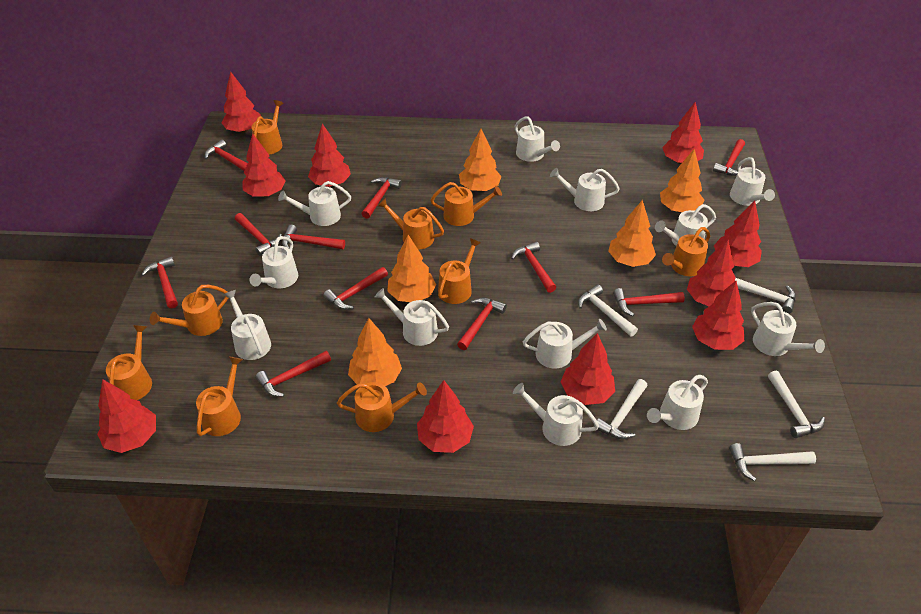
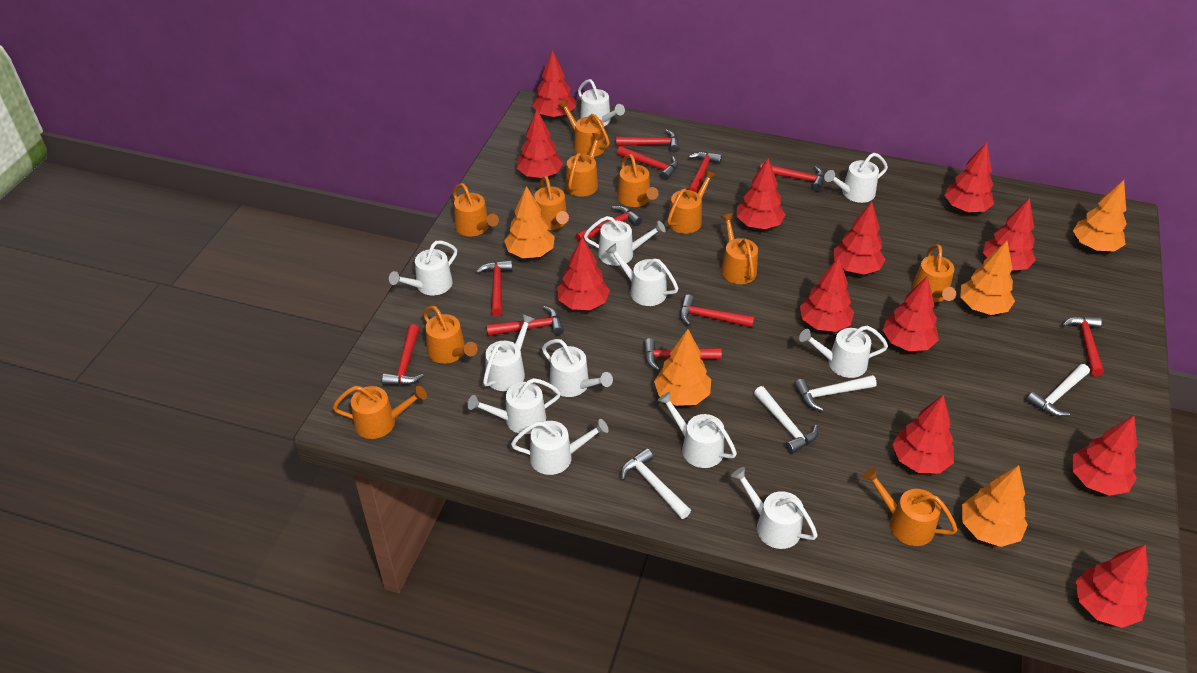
orange watering can: [106,325,152,400] [150,285,228,336] [196,356,243,436] [251,100,284,154] [337,382,427,432] [378,198,444,250] [431,182,502,226] [438,238,481,304] [662,227,710,276] = 9 -> [333,386,427,439] [423,306,478,364] [453,183,499,236] [534,176,569,230] [558,100,610,156] [565,133,603,197] [617,154,659,207] [667,170,717,234] [720,213,758,284] [863,468,958,546] [912,244,956,302] = 11
red tree: [97,379,156,453] [221,71,261,133] [243,133,286,197] [308,123,351,187] [417,380,474,453] [561,333,615,405] [662,102,704,164] [687,240,736,306] [692,281,744,350] [714,200,762,267] = 10 -> [517,109,563,178] [532,50,576,118] [557,236,610,310] [737,158,786,229] [800,257,854,332] [834,202,885,275] [882,276,939,351] [892,395,954,474] [945,142,994,212] [983,198,1036,271] [1072,416,1137,496] [1076,544,1148,628] = 12
white hammer: [578,285,638,337] [594,379,647,440] [729,443,816,481] [735,278,796,314] [768,371,825,438] = 5 -> [621,448,691,519] [754,386,818,454] [794,375,877,411] [1026,364,1090,417] = 4

